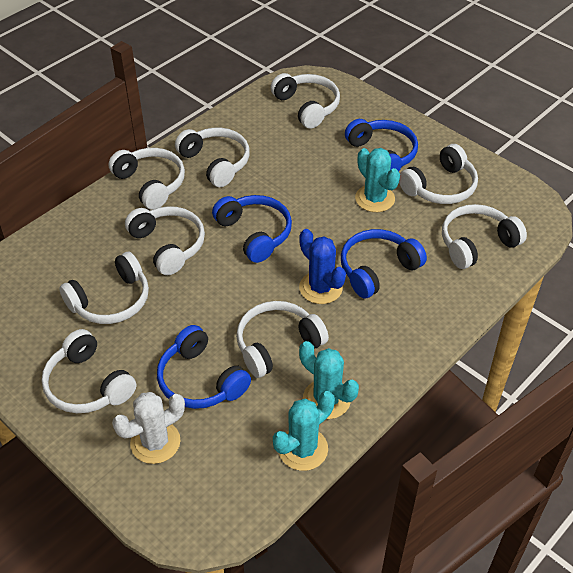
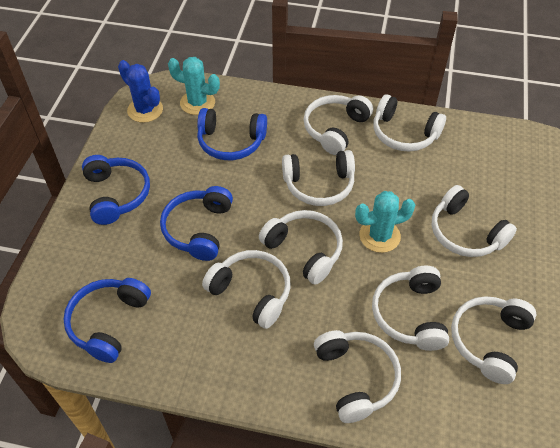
turquoise cactus: [273,391,335,471] [299,341,359,419] [355,148,400,212] = 3 -> [168,57,220,115] [355,191,415,253] = 2
white cactus: [112,392,185,464] = 1 -> none = 0

